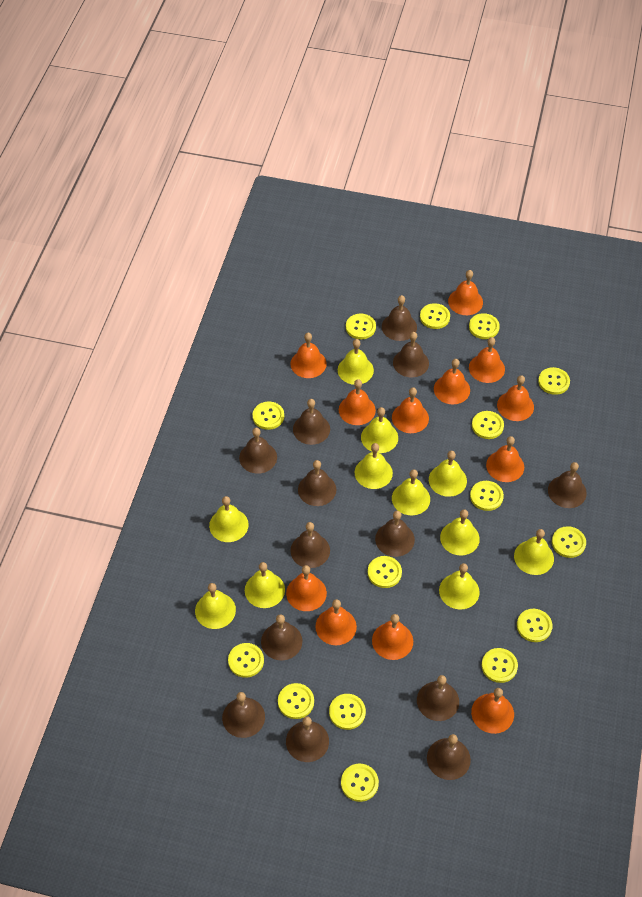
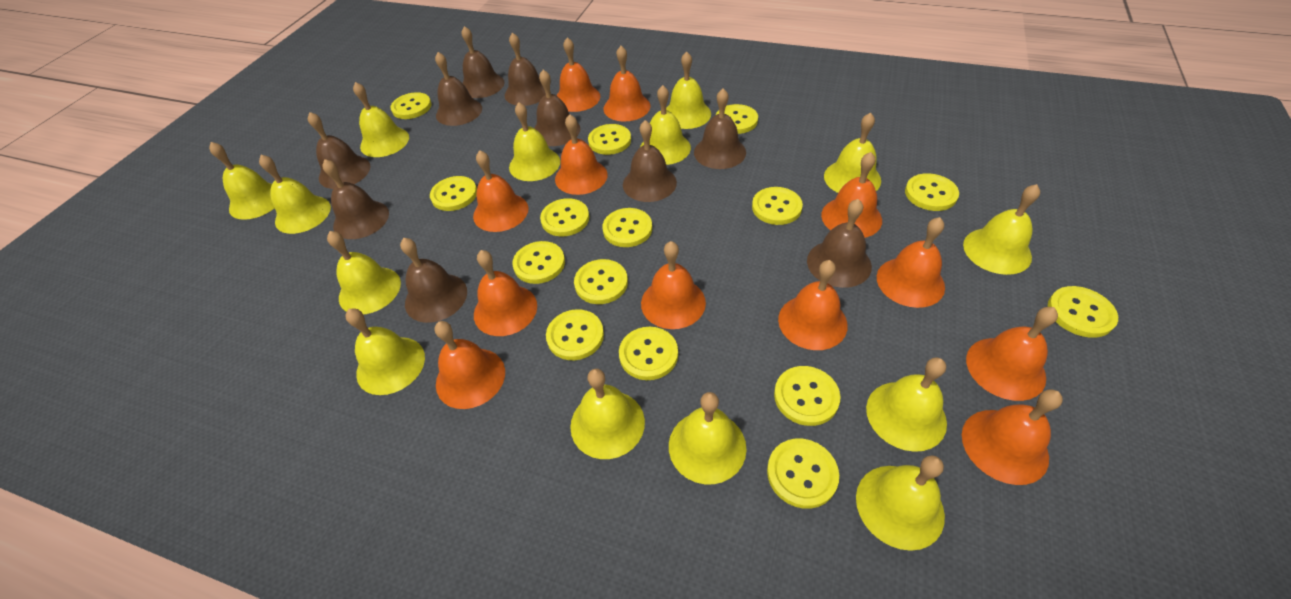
brown bell: [222,692,265,738] [239,428,277,474] [261,614,302,660] [286,716,329,762] [290,522,330,568] [293,399,330,445] [298,460,336,506] [375,511,415,557] [382,295,417,341] [393,332,429,377] [417,675,459,721] [427,734,471,780] [548,462,587,508] = 13 -> [308,112,370,189] [322,159,389,239] [400,238,467,323] [435,52,482,126] [462,26,504,98] [505,32,546,106] [534,70,580,146] [623,120,677,202] [694,89,746,169] [807,199,872,288] = 10
yellow bell: [195,583,236,629] [209,496,249,542] [245,562,285,608] [338,339,374,385] [355,443,393,489] [361,407,398,453] [392,469,430,515] [429,451,467,497] [439,563,480,610] [440,509,480,556] [514,529,554,575] = 11 -> [209,142,274,220] [259,155,331,234] [327,231,401,314] [345,308,425,395] [353,82,409,157] [509,102,560,181] [570,369,645,459] [640,85,691,165] [666,51,711,129] [669,392,746,484] [824,112,881,193] [856,455,945,551] [866,357,947,452] [963,184,1040,275] = 14

